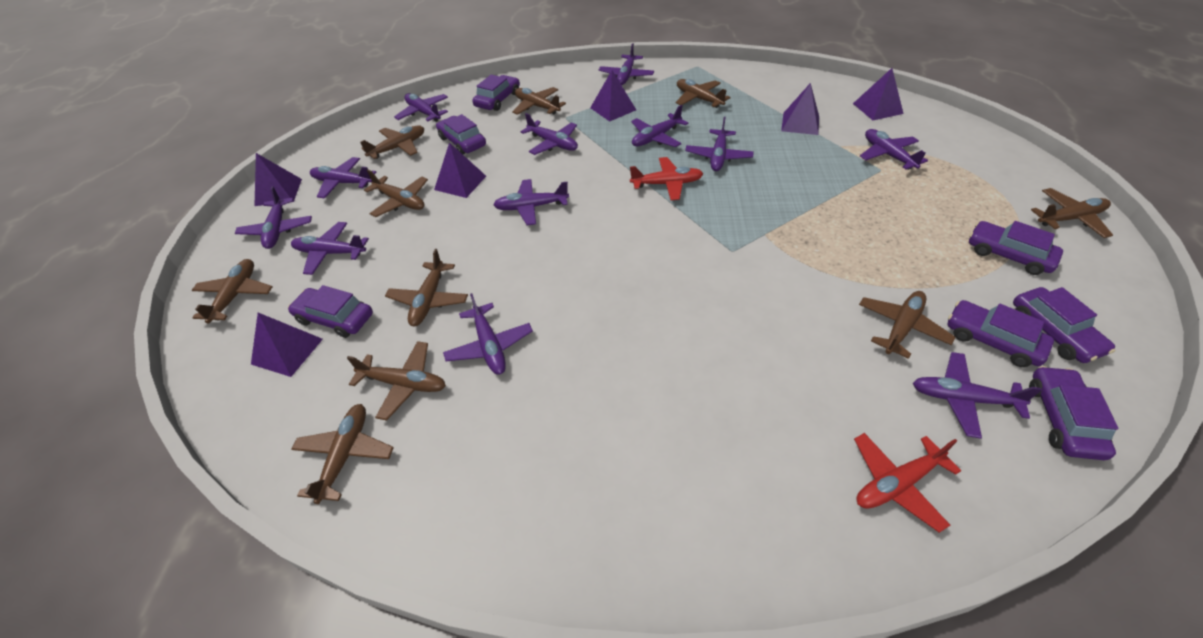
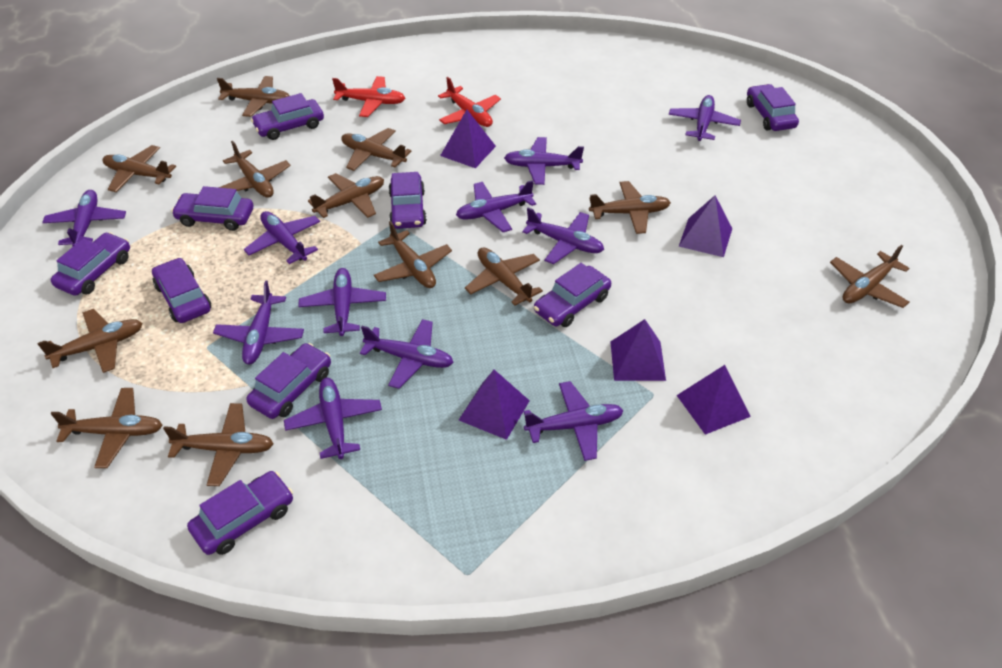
brown plane: [192,259,273,324] [291,404,394,504] [347,341,446,420] [360,125,424,159] [364,170,428,217] [385,249,468,326] [512,87,566,115] [676,79,731,108] [859,291,955,359] [1031,188,1113,238] = 10 -> [38,309,142,373] [51,388,163,468] [102,145,176,192] [163,403,274,486] [217,76,290,117] [218,141,291,198] [308,173,384,218] [341,128,411,171] [374,221,452,288] [465,247,543,306] [589,181,671,234] [830,245,909,308] = 12
purple car: [288,285,373,338] [436,114,486,155] [472,75,520,111] [948,300,1054,367] [969,221,1063,275] [1013,287,1115,363] [1029,366,1119,460] = 7 -> [51,232,130,296] [152,258,211,323] [171,186,253,231] [187,471,293,555] [246,343,331,419] [251,93,324,140] [388,172,427,229] [534,263,611,327] [747,84,799,131] = 9
purple plane: [235,186,312,249] [291,222,369,275] [310,157,376,199] [394,93,448,122] [443,293,533,375] [493,179,569,225] [521,113,578,155] [599,43,654,85] [631,105,688,147] [685,117,754,171] [860,129,928,170] [913,352,1042,439] = 12 -> [42,190,126,247] [213,280,304,364] [244,211,320,264] [284,378,382,459] [298,268,386,336] [360,319,454,389] [456,180,536,232] [504,137,584,185] [522,208,604,264] [524,381,624,461] [669,95,741,141] = 11
purple pyramid: [251,313,323,377] [255,153,302,206] [434,143,486,198] [590,70,636,122] [781,83,819,135] [853,68,904,120] = 6 -> [440,110,496,168] [459,370,530,440] [610,319,666,381] [677,365,751,435] [679,196,732,257] = 5

